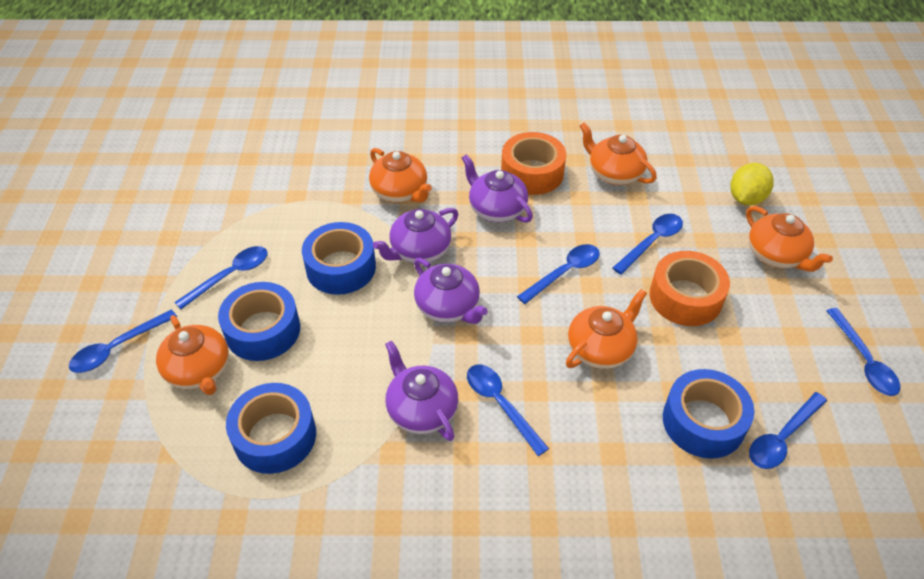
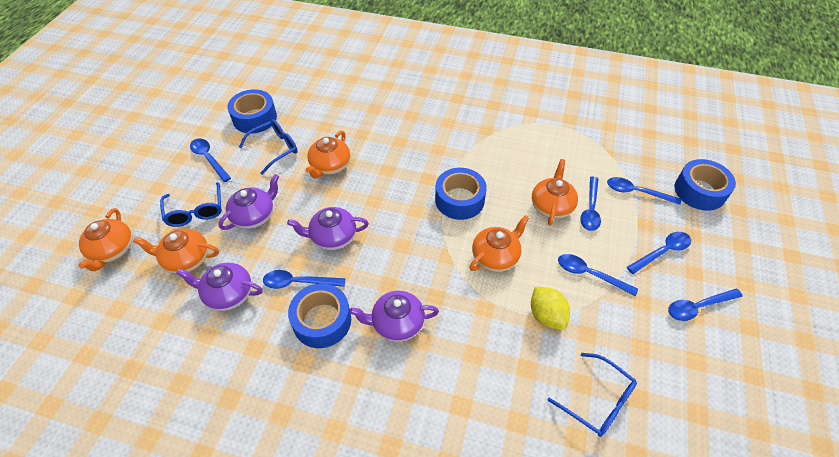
blue glasses: none = 0 -> [160,182,222,227] [239,119,298,175] [547,353,637,437] = 3
orange tape: [501,132,566,195] [649,251,730,326] = 2 -> none = 0

